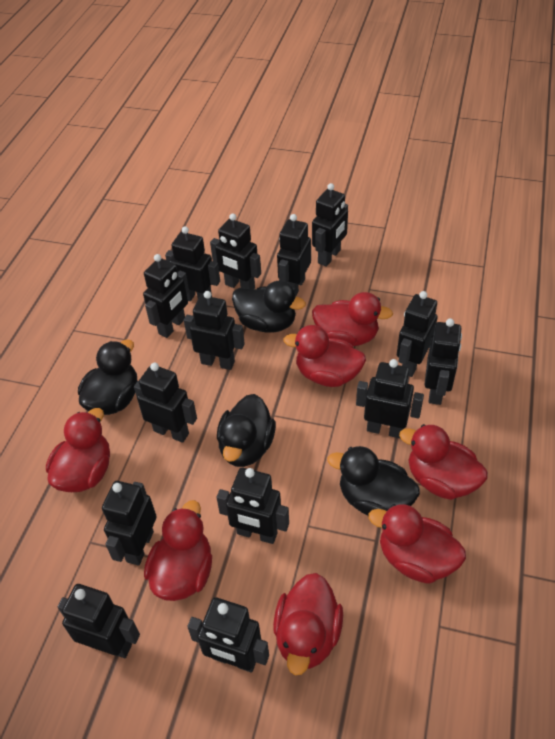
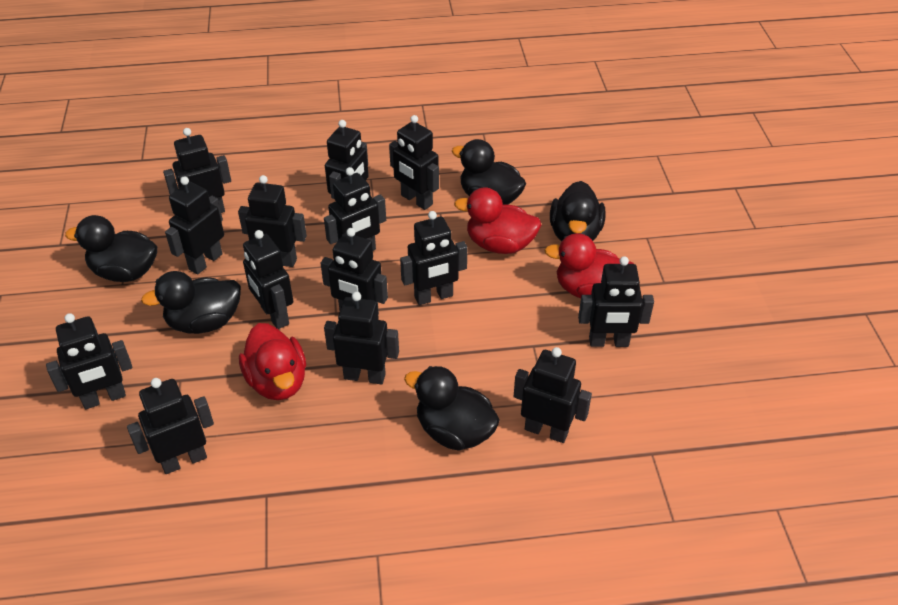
black duck: [78,339,137,415] [217,394,276,467] [232,281,306,333] [327,446,420,515] = 4 -> [65,215,157,282] [141,271,241,334] [404,366,500,451] [452,139,526,205] [550,181,606,241] = 5
red duck: [46,408,110,492] [144,500,212,601] [273,573,343,676] [283,325,366,387] [312,292,393,346] [368,504,466,584] [399,424,488,500] = 7 -> [239,323,306,400] [454,187,541,254] [544,233,634,299] = 3

